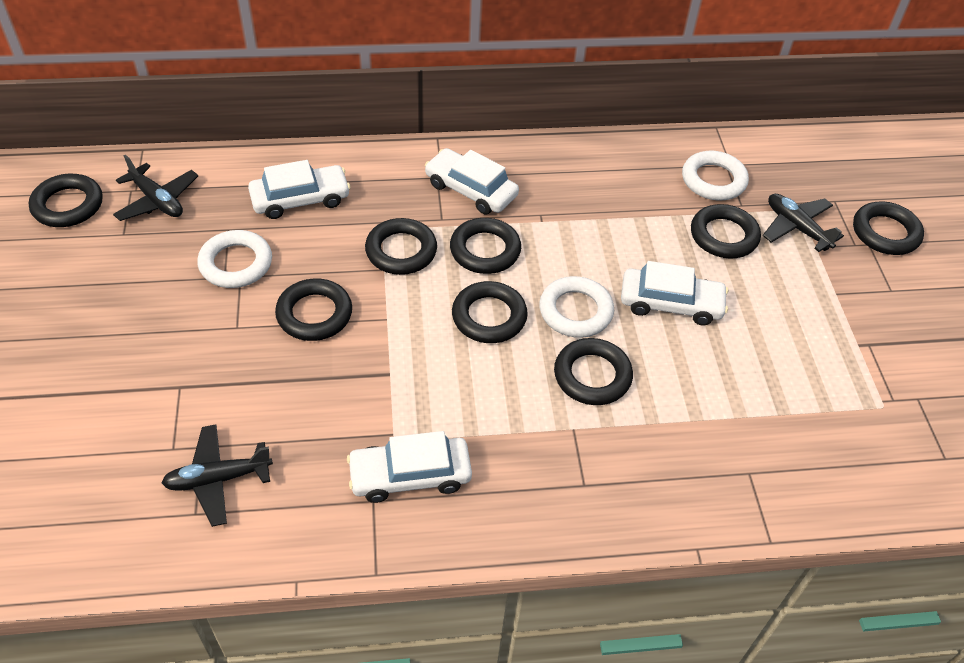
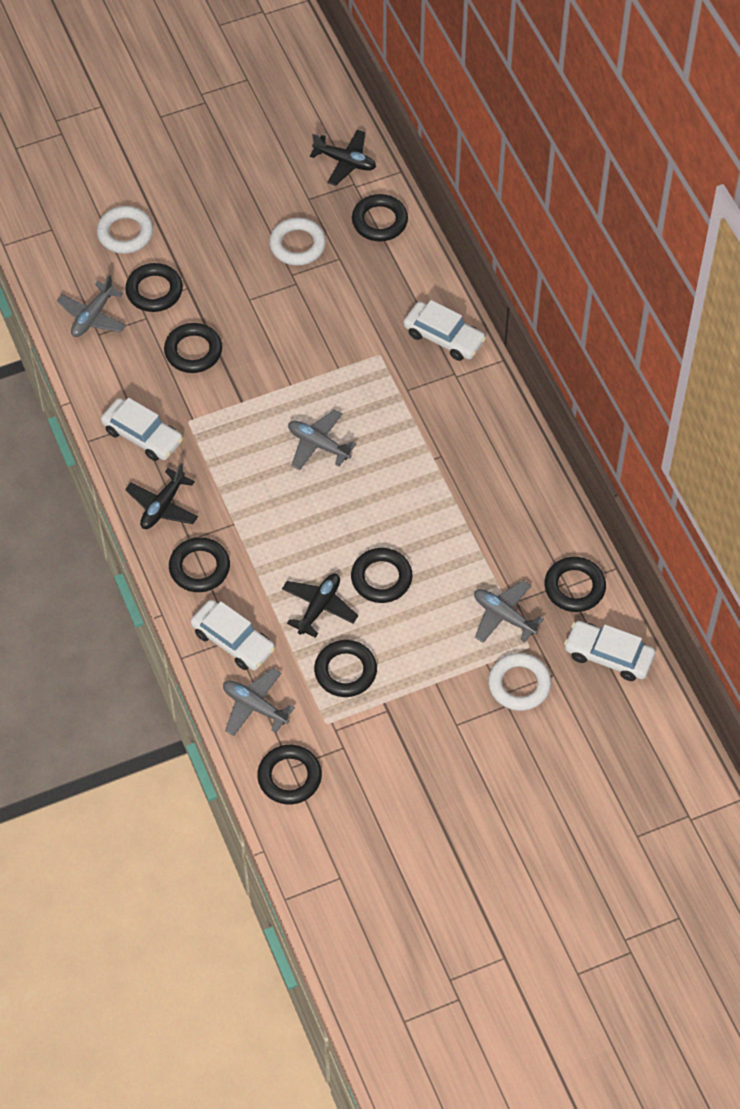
grey plane: none = 0 -> [57,275,126,337] [223,668,295,736] [288,409,356,470] [474,580,544,643] = 4

